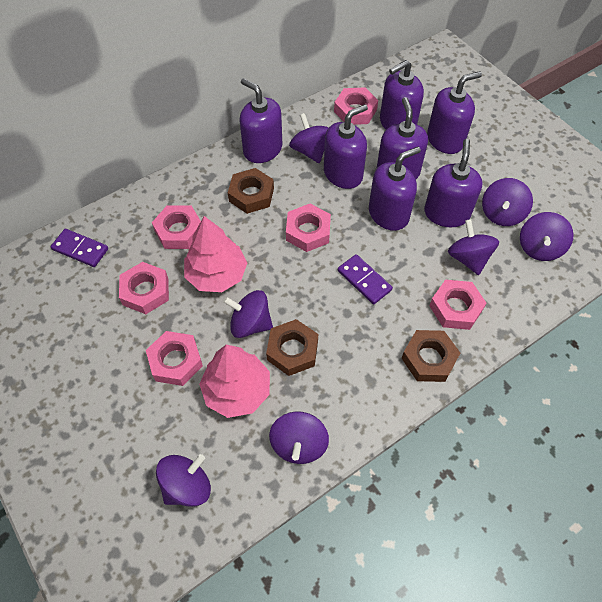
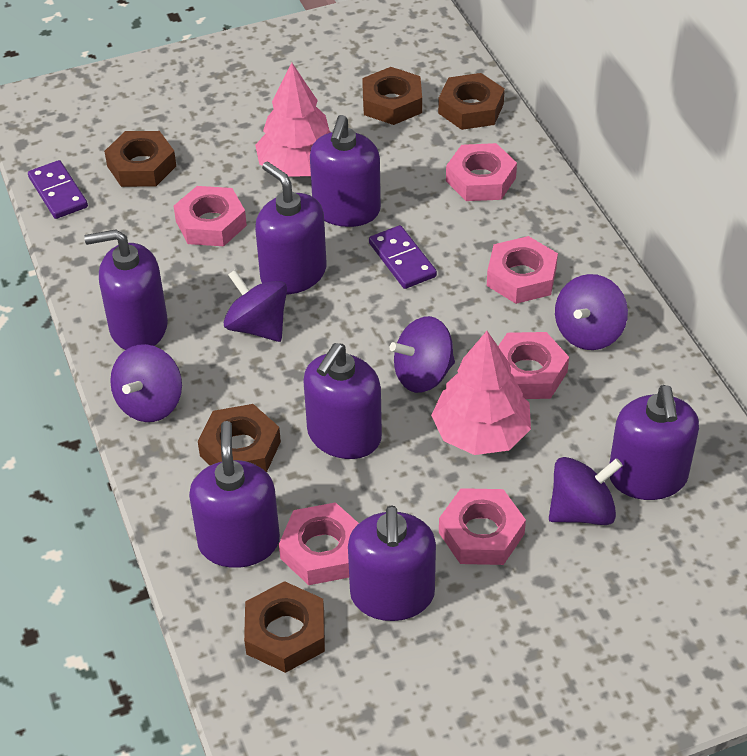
brown nut: [228,168,274,214] [266,319,318,376] [401,330,460,382] = 3 -> [104,131,176,187] [198,404,281,472] [244,581,325,673] [362,67,422,125] [438,73,505,130] = 5
purple spinning top: [156,454,211,507] [223,290,273,338] [269,411,329,464] [289,113,329,163] [448,219,499,275] [482,178,533,226] [520,212,574,261] = 7 -> [110,344,182,422] [223,270,287,342] [390,316,455,393] [549,457,623,525] [555,274,628,350] = 5

